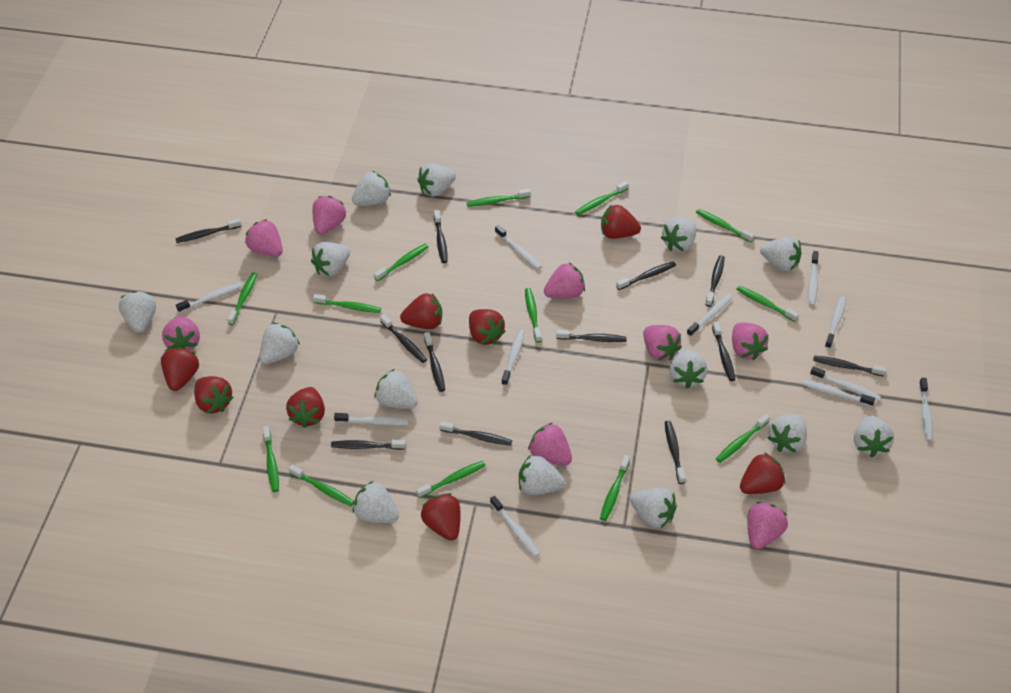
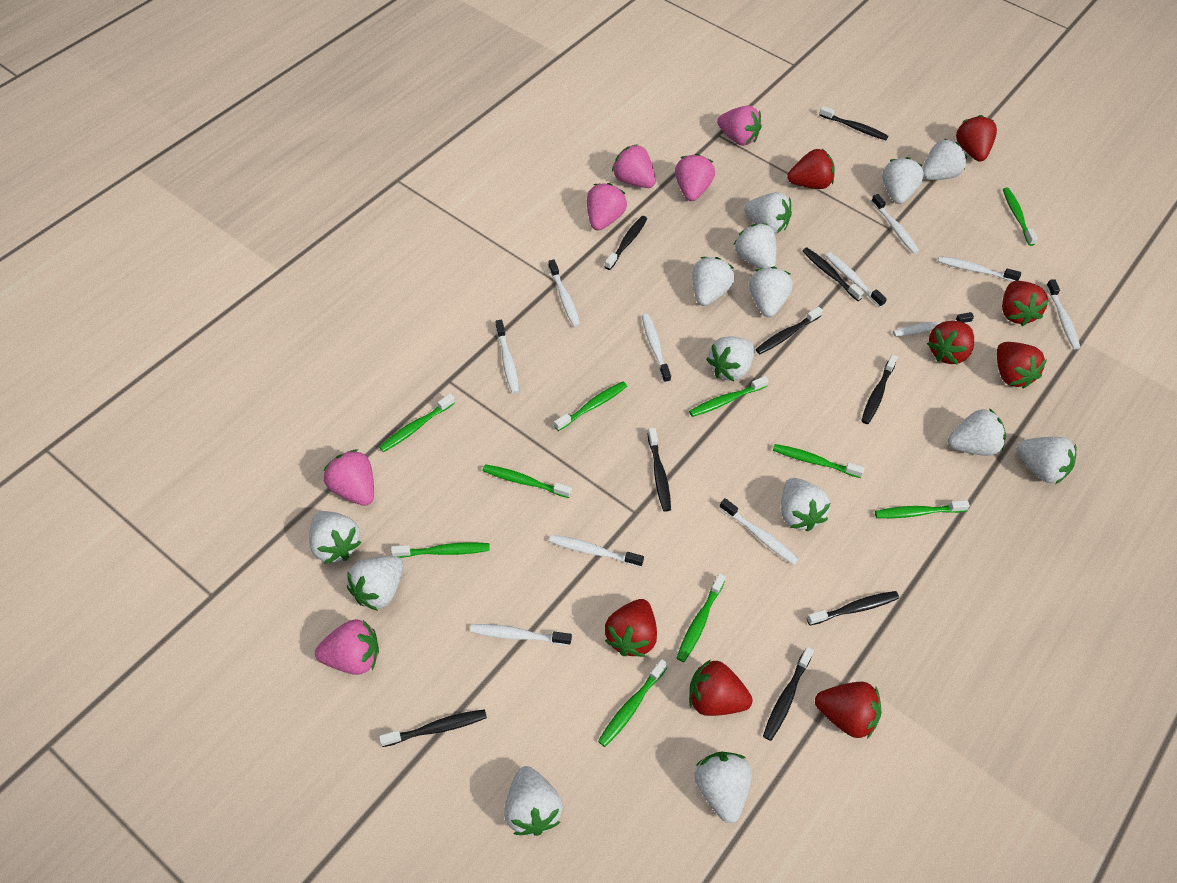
black toothbrush: [175,218,241,243] [331,440,406,450] [380,314,427,363] [424,332,445,392] [434,210,448,263] [439,421,512,446] [556,330,627,342] [616,261,676,290] [665,421,686,484] [706,256,725,307] [712,321,736,381] [813,355,887,377] = 12 -> [379,709,487,747] [605,216,647,270] [647,428,671,512] [756,307,823,354] [763,647,814,741] [803,247,864,301] [807,591,899,626] [819,106,888,140] [861,354,898,424] = 9
green toothbrush: [227,272,257,325] [263,426,279,492] [289,465,354,506] [313,294,381,313] [374,244,428,281] [416,461,486,498] [467,189,531,207] [525,288,542,343] [575,181,629,215] [600,455,630,521] [696,209,754,243] [716,414,770,463] [736,286,799,322] = 13 -> [379,394,455,452] [391,542,490,558] [483,464,572,498] [554,381,627,431] [598,659,668,747] [677,573,726,662] [689,376,769,417] [773,444,865,478] [875,500,970,518] [1003,188,1038,246] = 10
pink strawberry: [162,316,200,350] [245,219,283,257] [313,196,346,235] [528,423,572,466] [544,263,585,299] [643,325,682,361] [732,322,769,360] [747,502,788,549] = 8 -> [315,619,379,675] [323,449,374,506] [587,183,627,230] [612,144,656,188] [675,154,715,201] [717,105,762,146] = 6

